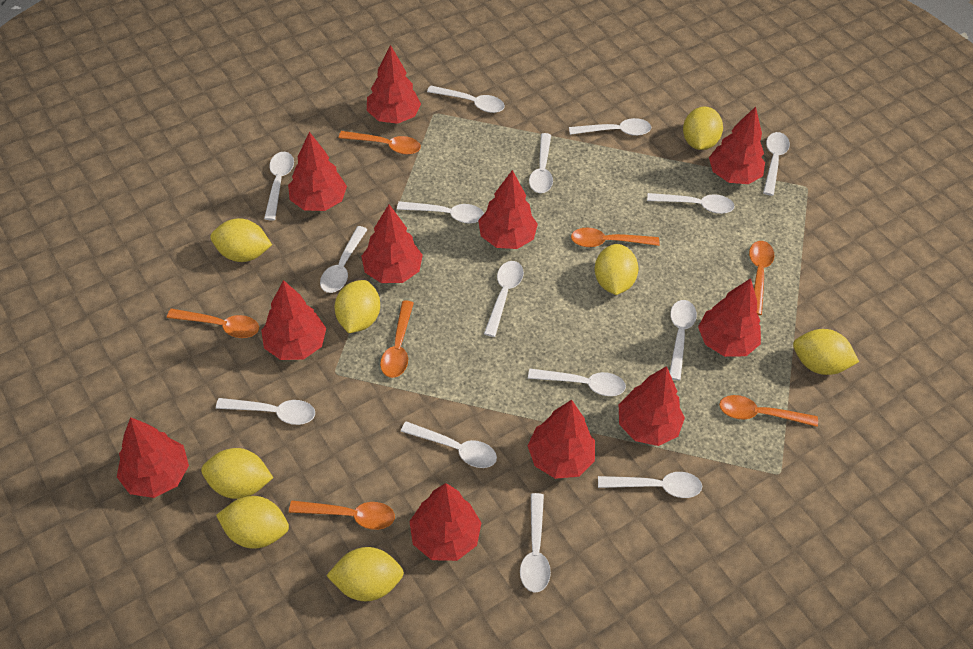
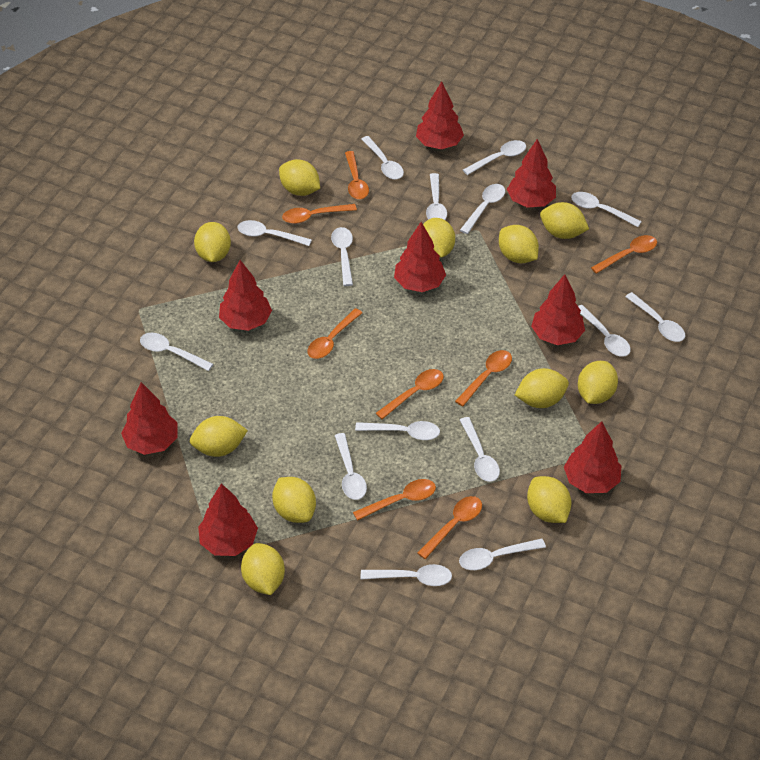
orange spoon: [167,309,259,338] [289,500,395,530] [339,131,421,155] [380,301,414,378] [571,228,660,247] [719,395,818,427] [749,241,774,315] = 7 -> [282,204,357,224] [307,308,362,359] [345,151,369,199] [353,479,436,521] [376,369,444,419] [417,496,482,559] [455,350,512,406] [591,235,657,274] = 8
red tree: [117,417,189,498] [261,280,326,360] [288,132,347,211] [361,204,423,283] [367,45,421,124] [409,483,481,561] [478,170,538,249] [527,400,595,479] [619,366,685,446] [698,278,761,357] [709,107,765,184] = 11 -> [121,382,178,455] [198,483,258,556] [219,260,272,331] [394,222,446,292] [416,81,464,149] [507,139,556,208] [531,274,585,345] [564,421,621,493] = 8
yellow lemon: [201,448,273,499] [210,218,272,262] [216,496,289,549] [326,547,404,601] [335,280,380,333] [594,244,639,295] [683,107,723,150] [793,329,859,375] = 8 -> [190,416,248,457] [194,222,231,262] [241,543,285,595] [272,477,316,523] [279,159,320,196] [423,218,455,258] [499,225,539,263] [515,368,569,408] [527,476,572,523] [540,202,589,239] [578,361,618,404] = 11

